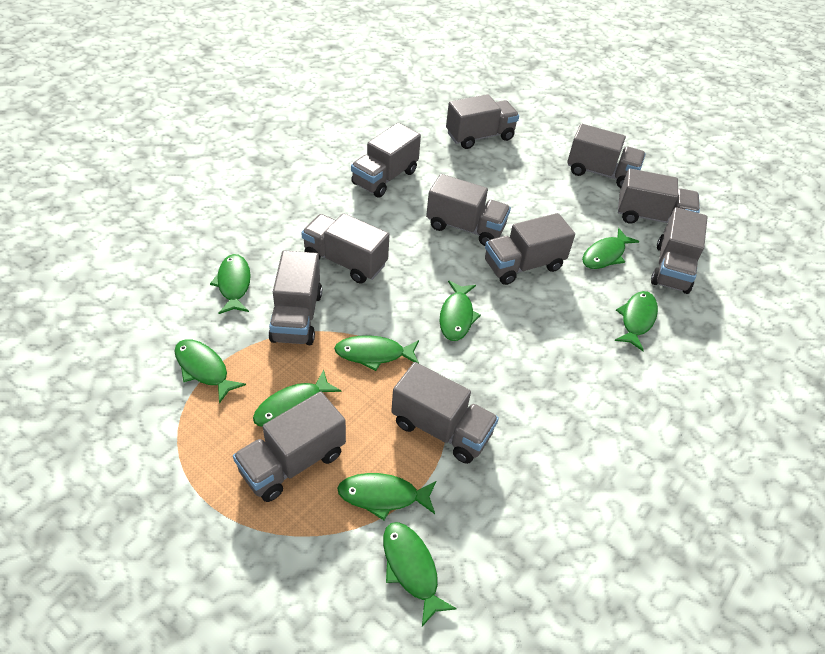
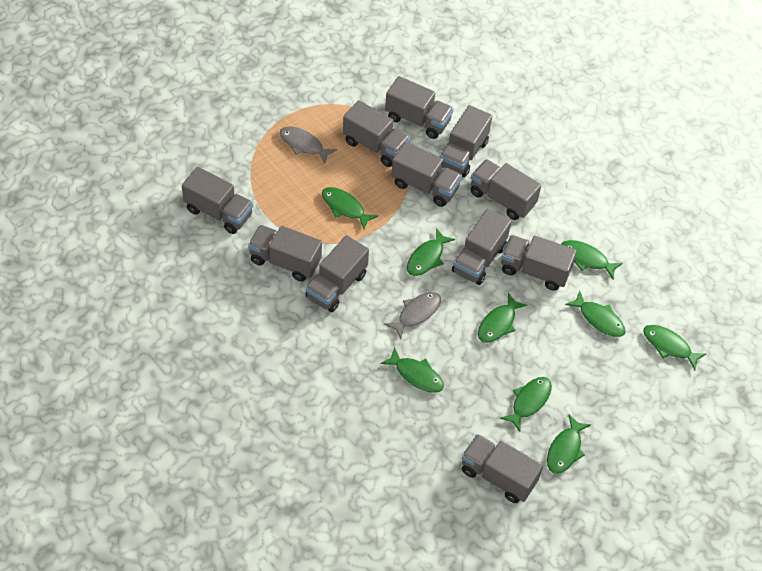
grey fish: none = 0 -> [280,126,337,164] [384,292,441,339] = 2

